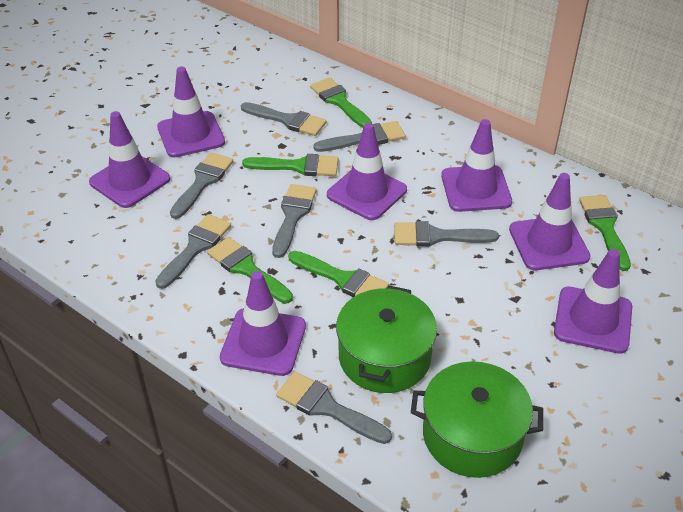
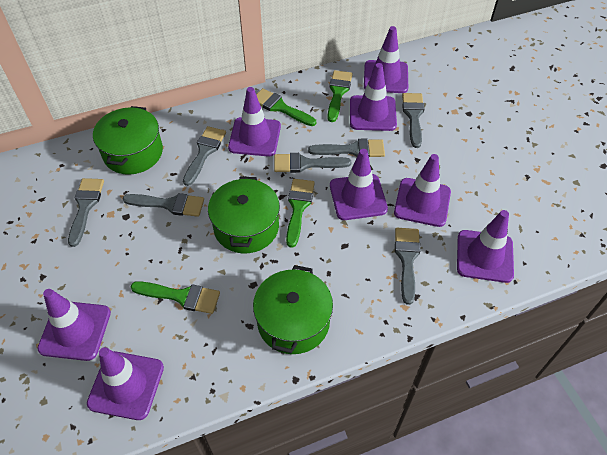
green brush: [207,237,293,304] [242,154,338,176] [288,251,389,297] [310,77,372,128] [579,195,631,271] = 5 -> [131,281,220,314] [256,88,316,126] [286,179,315,248] [327,70,353,122] = 4
green pot: [336,286,437,393] [411,362,543,478] = 2 -> [93,106,163,175] [208,177,280,254] [253,265,333,354] = 3
purple traffic cone: [89,111,170,208] [157,67,225,158] [220,271,306,376] [327,123,407,220] [441,119,512,212] [509,173,591,270] [554,249,632,354] = 7 -> [37,289,111,361] [87,347,164,420] [228,87,281,156] [330,149,388,220] [350,63,397,131] [364,26,408,93] [394,154,451,227] [457,210,514,283] = 8

